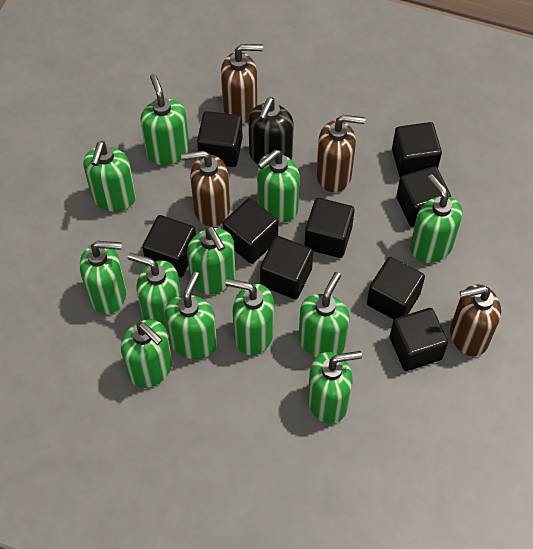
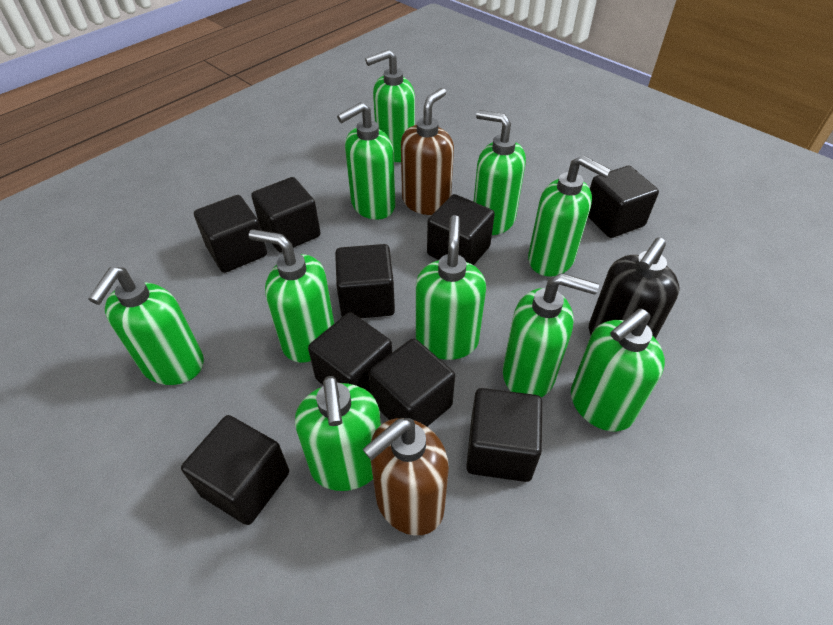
brown soap dispenser: [181,150,230,227] [221,44,263,124] [316,115,365,192] [450,284,501,356] = 4 -> [363,418,449,536] [401,88,454,215] = 2
green soap dispenser: [80,241,126,314] [83,141,136,212] [121,319,172,388] [128,253,181,330] [140,74,189,165] [165,272,217,359] [187,226,236,295] [225,279,274,355] [257,150,300,222] [299,272,350,357] [308,351,362,424] [410,174,463,263] = 12 -> [88,267,204,385] [249,229,334,363] [295,376,381,491] [337,102,395,220] [365,49,415,162] [416,215,486,360] [474,110,526,235] [503,273,599,398] [528,155,611,277] [571,309,665,431] = 10

